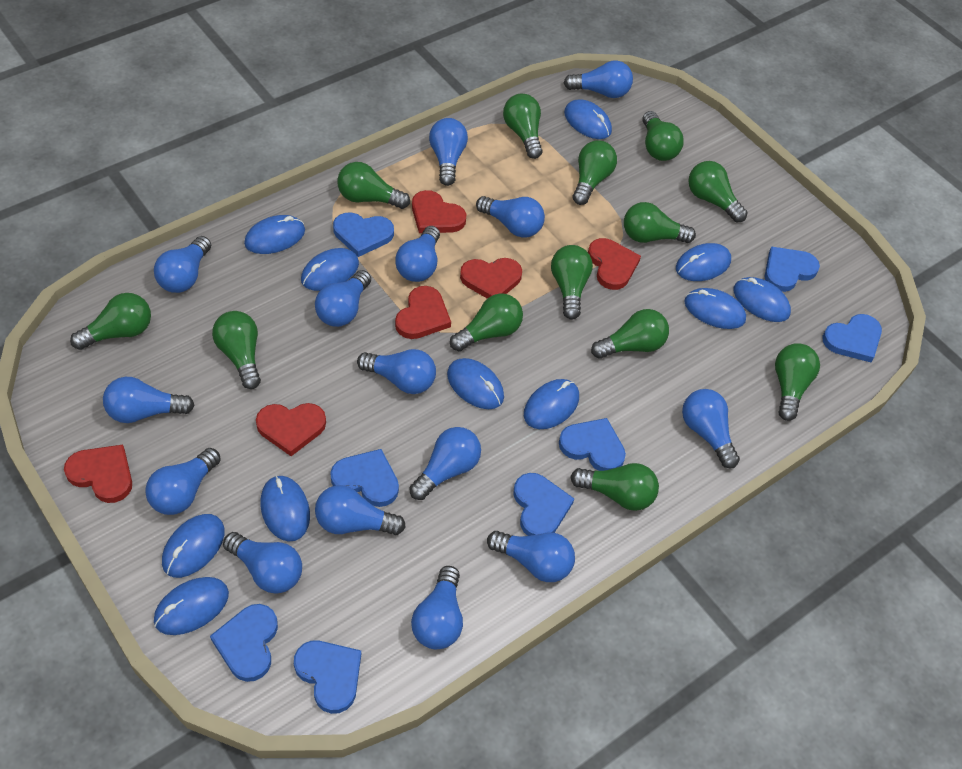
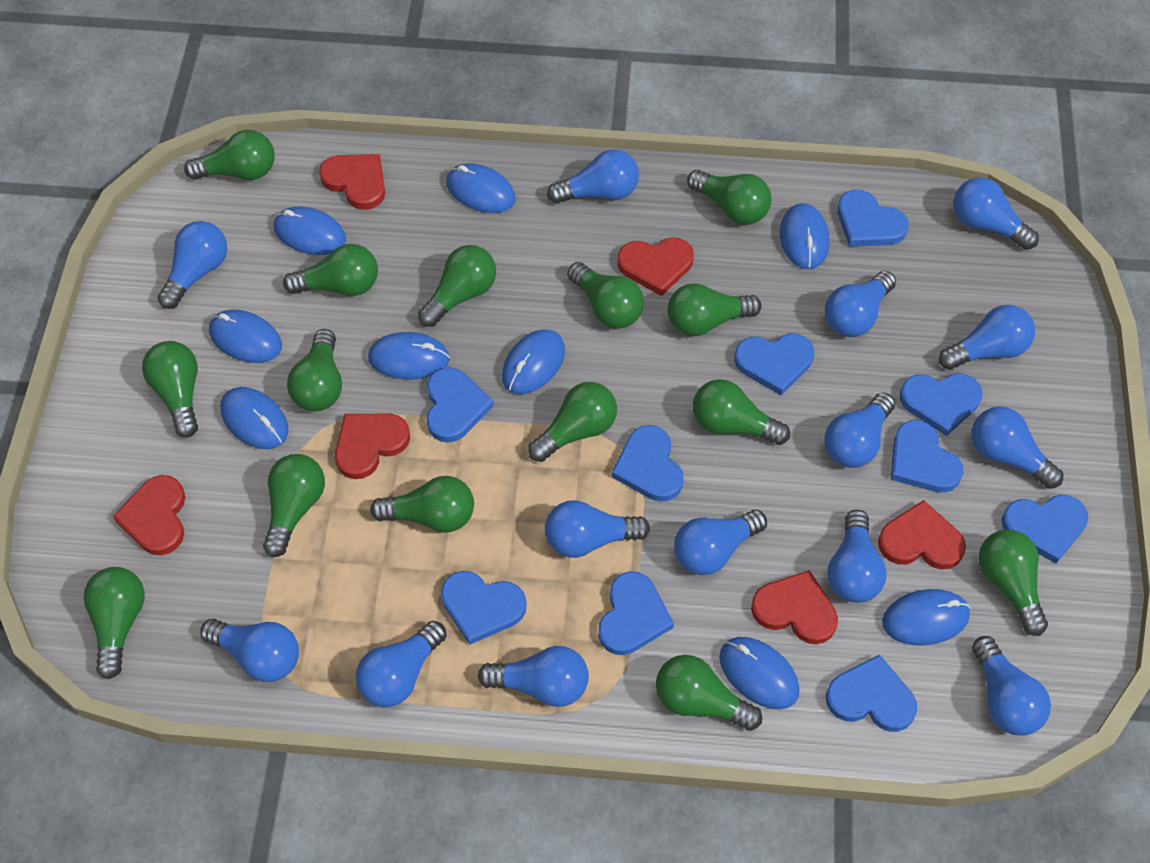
blue heart: [210,604,278,682] [294,641,361,714] [330,449,399,507] [333,212,394,257] [514,473,574,536] [559,418,626,471] [765,246,820,292] [822,314,882,362] = 8 -> [426,367,494,443] [441,571,527,645] [598,571,674,655] [612,425,684,502] [734,333,814,395] [826,655,917,732] [837,190,909,247] [891,420,964,493] [900,373,983,436] [1002,495,1088,563] = 10
blue light bulb: [103,377,195,423] [145,448,221,515] [154,236,211,293] [223,532,302,594] [315,270,371,327] [315,485,406,535] [357,349,436,394] [396,226,440,282] [409,427,481,500] [411,566,463,649] [429,118,468,186] [476,196,545,238] [487,531,575,582] [564,61,633,98] [682,389,740,468] = 15 -> [158,221,227,309] [200,619,299,682] [355,621,447,707] [478,646,589,707] [545,500,650,558] [547,149,639,204] [674,510,767,575] [824,392,895,468] [825,271,896,337] [828,510,887,603] [939,305,1035,370] [953,177,1039,250] [971,407,1063,489] [972,636,1051,736] = 14
blue mouse: [154,577,229,635] [162,514,224,578] [244,215,305,254] [260,475,310,542] [301,248,359,291] [447,358,504,409] [524,379,579,429] [564,100,612,139] [676,243,731,281] [684,288,746,329] [733,277,791,322] = 11 -> [209,309,282,363] [220,387,288,449] [274,206,346,255] [368,332,450,380] [446,163,516,213] [502,329,565,394] [719,637,799,709] [780,203,829,269] [882,589,970,645] = 9
green light bulb: [70,293,151,350] [212,311,261,389] [337,162,410,209] [450,293,523,351] [503,94,543,159] [551,245,593,319] [570,463,659,511] [573,140,617,205] [591,309,669,359] [624,202,696,243] [642,111,684,161] [688,161,747,222] [775,343,820,421] = 13 -> [83,567,145,679] [142,341,198,438] [184,130,274,180] [263,454,325,557] [283,244,378,296] [287,329,342,411] [370,476,474,533] [418,245,496,327] [528,382,617,462] [567,262,644,329] [656,655,762,731] [668,283,761,336] [687,170,771,225] [693,379,790,445] [979,530,1048,636] = 15

